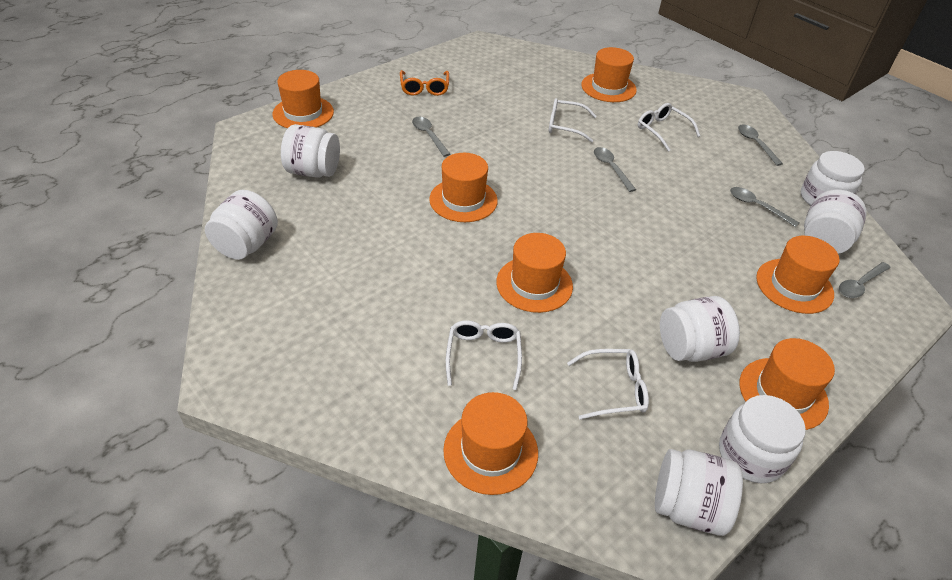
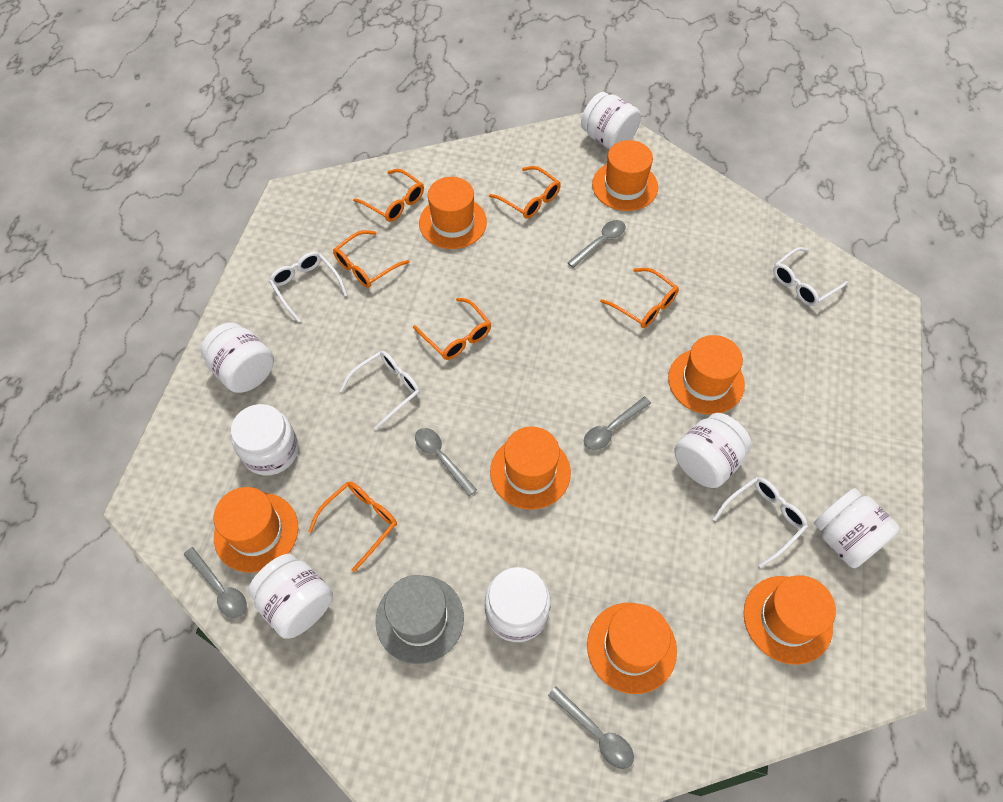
grey hat: none = 0 -> [376,575,464,664] = 1
orange glasses: [400,70,449,96] = 1 -> [308,481,397,572] [333,230,410,288] [353,169,424,222] [413,298,491,360] [489,166,561,219] [600,268,679,328] = 6

